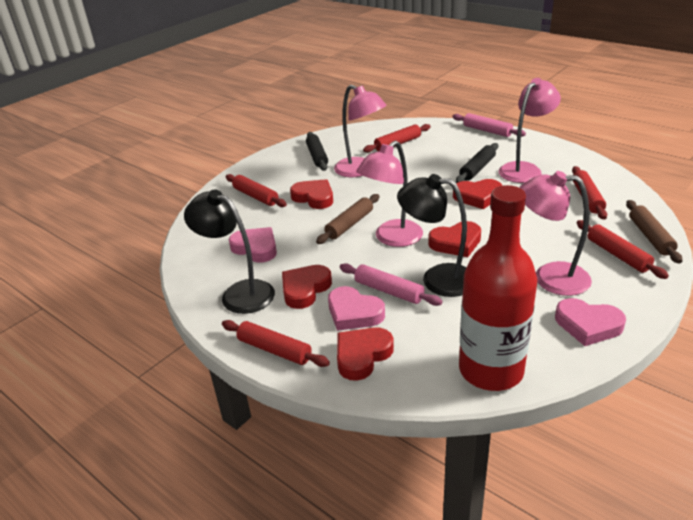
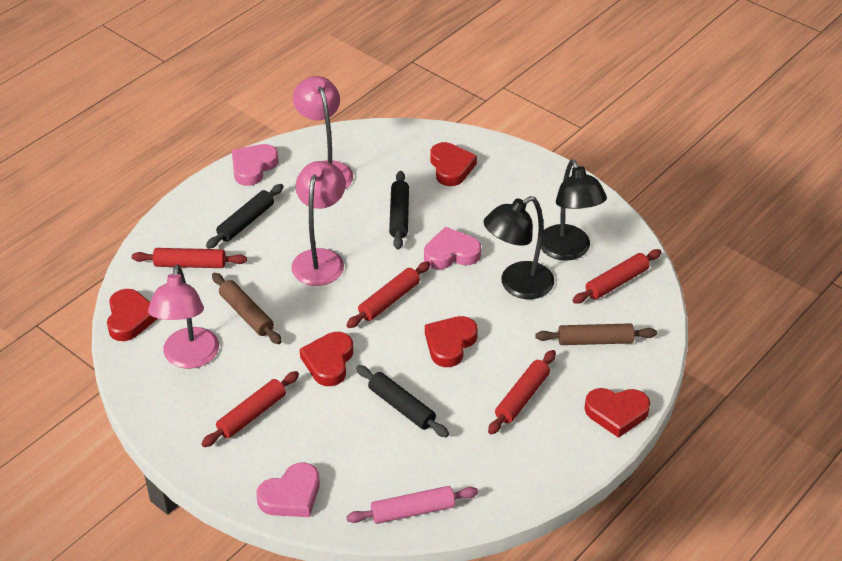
black rolling pin: [306,132,328,171] [456,143,498,183] = 2 -> [206,184,283,249] [356,365,449,437] [389,171,409,249] = 3
pink lamp: [334,85,387,177] [356,140,423,247] [499,78,561,183] [519,171,592,296] = 4 -> [148,264,219,369] [291,161,346,286] [293,76,353,189] = 3
pink rolling pin: [340,263,443,306] [452,113,526,137] = 2 -> [346,486,478,524] = 1
red bottle: [459,185,538,391] = 1 -> none = 0

